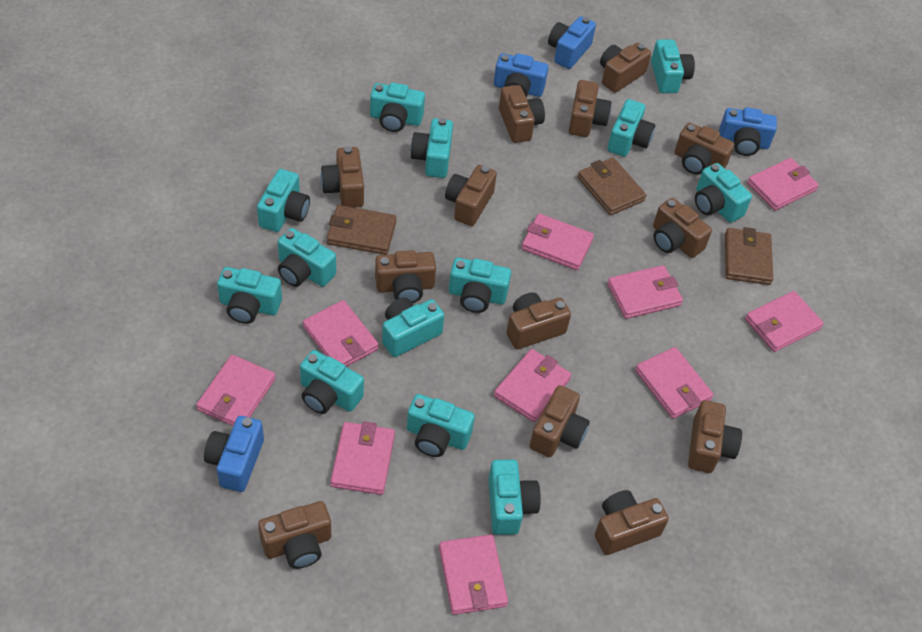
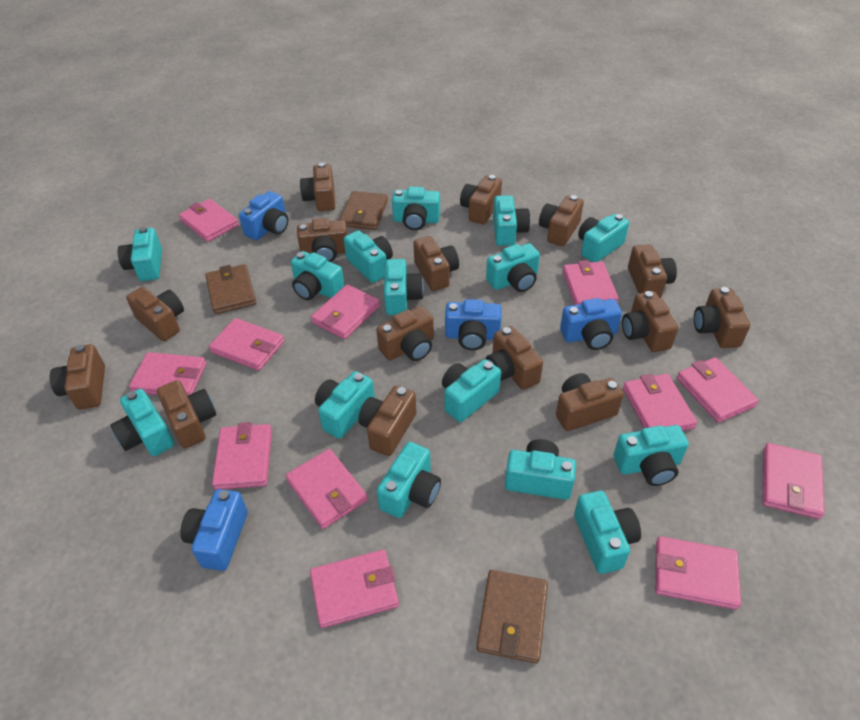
brown camera: [258,501,331,569] [321,146,364,208] [375,250,436,303] [445,165,497,226] [499,85,545,143] [506,292,571,349] [530,385,590,457] [569,80,611,137] [595,490,669,555] [600,43,651,93] [653,198,712,258] [675,123,734,175] [688,400,742,473] = 13 -> [50,344,105,410] [126,287,184,341] [157,380,216,449] [297,218,348,262] [300,163,335,211] [358,386,416,456] [376,306,434,361] [413,236,459,291] [460,175,502,224] [486,326,543,390] [539,195,584,246] [556,373,624,431] [622,291,678,352] [628,244,677,298] [694,287,750,348] = 15
pink wallet: [196,355,276,426] [303,300,379,367] [331,421,395,495] [439,535,508,615] [494,349,572,422] [522,214,594,270] [607,265,683,319] [635,347,714,419] [745,291,824,352] [747,158,819,211] = 10 -> [129,352,206,395] [179,199,239,242] [209,318,284,371] [212,422,272,490] [286,449,368,529] [310,550,399,628] [311,284,380,339] [563,260,619,305] [623,374,697,431] [655,536,741,610] [677,357,759,423] [763,443,825,519] = 12
turquoise camera: [217,267,282,324] [257,169,310,232] [278,228,336,287] [300,350,364,414] [370,83,425,132] [382,298,444,357] [407,394,475,457] [411,118,453,178] [449,258,511,313] [488,460,541,535] [607,99,655,157] [651,40,695,93] [695,163,752,223] = 13 -> [110,389,174,456] [118,227,162,281] [291,251,344,300] [315,371,375,439] [344,230,393,283] [377,442,441,518] [384,259,424,315] [392,187,440,230] [442,359,501,422] [486,243,540,292] [493,195,530,246] [505,439,576,500] [574,491,641,574] [578,214,629,262] [613,425,689,486] = 15

